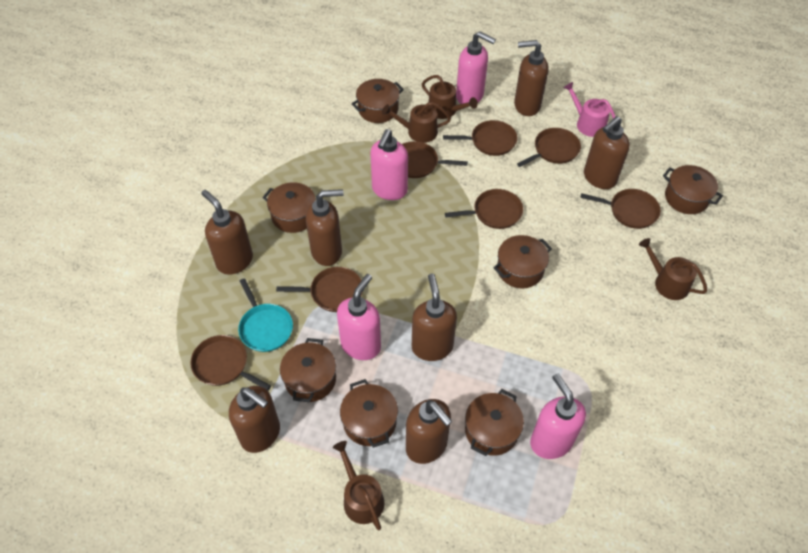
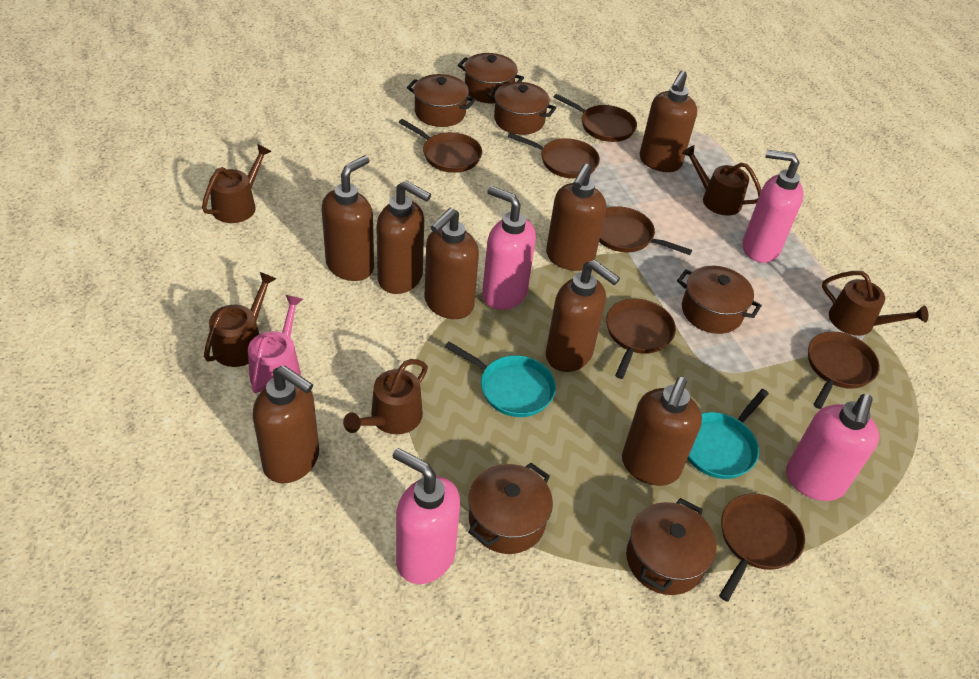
brown pot: [262,182,316,233] [280,338,336,402] [340,379,398,448] [352,79,404,123] [465,389,524,456] [494,235,552,289] [663,165,723,214] = 7 -> [407,74,476,127] [458,53,524,104] [468,463,553,554] [487,82,556,135] [626,498,717,595] [677,266,762,334] = 6
brown soap dispenser: [201,190,253,275] [229,386,280,453] [306,189,344,266] [406,399,452,464] [412,274,457,361] [514,40,549,116] [584,116,630,189] = 7 -> [253,365,319,484] [322,155,374,281] [376,181,431,294] [424,208,479,319] [546,164,606,271] [546,260,620,372] [622,377,702,486] [640,70,697,172] = 8
brown watering can: [333,441,384,530] [382,102,451,143] [422,75,478,119] [639,238,708,300] = 4 -> [202,144,272,223] [204,272,276,367] [343,359,428,434] [682,145,761,216] [822,271,928,336] = 5
turquoise pan: [238,278,293,352] = 1 -> [445,342,556,417] [688,389,769,479] = 2

